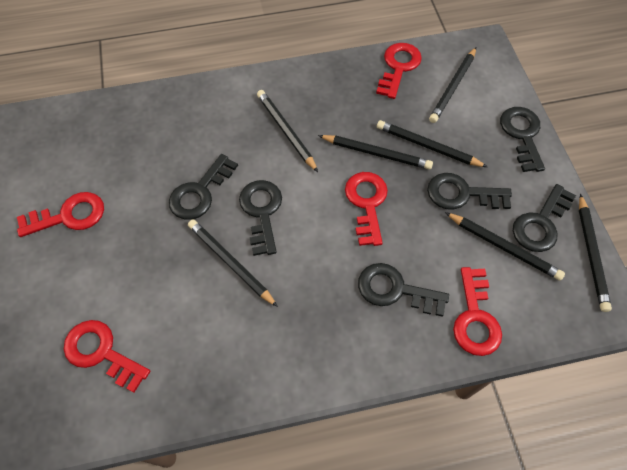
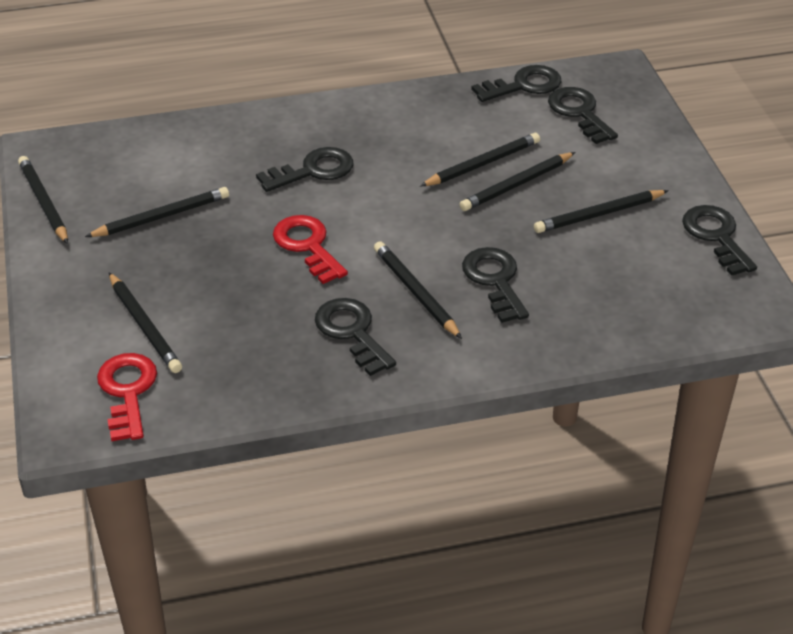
red key: [17,192,104,237] [64,320,150,393] [345,172,388,246] [376,43,422,99] [453,267,502,356] = 5 -> [97,353,157,441] [273,215,348,284] = 2

